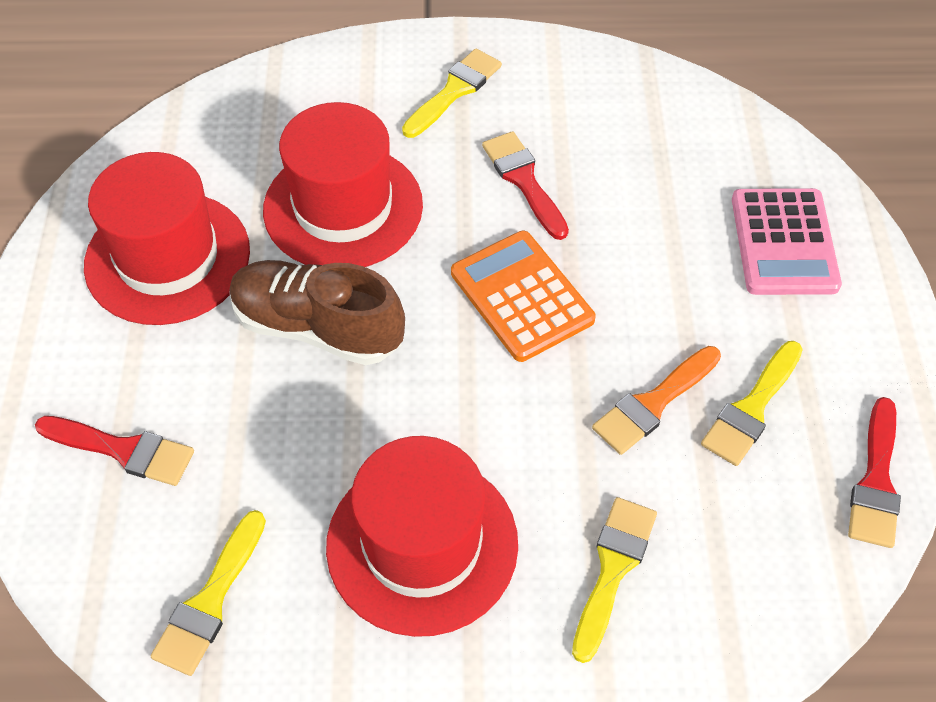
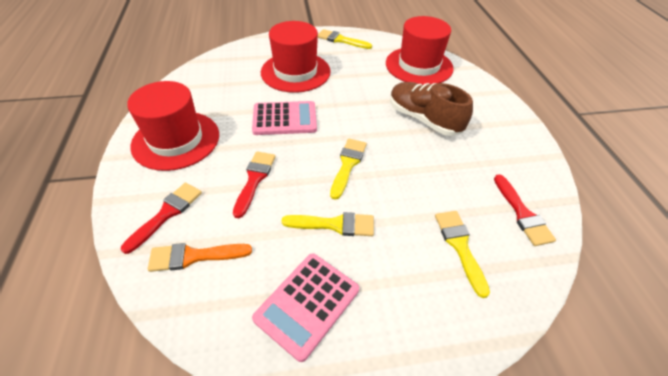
orange calculator: [451,231,596,362] = 1 -> none = 0
pink calculator: [732,188,842,295] = 1 -> [252,101,317,135] [252,253,359,362] = 2

